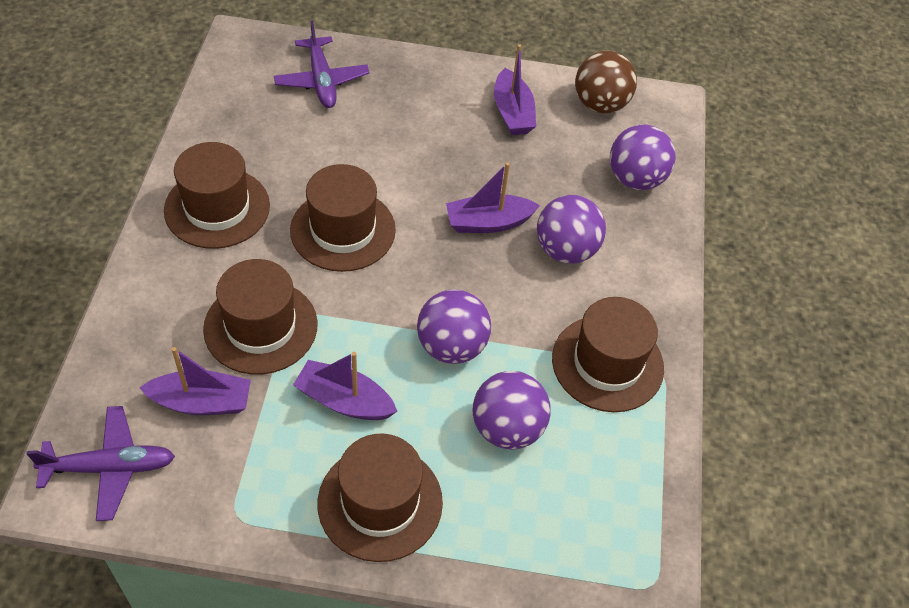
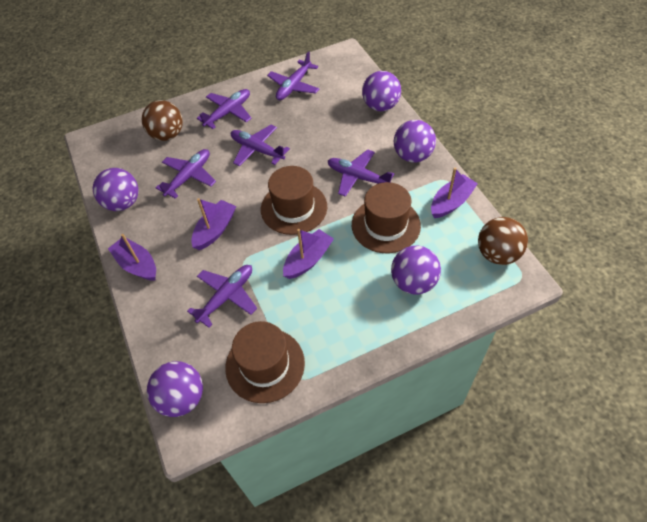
brown ball: [575,51,637,113] = 1 -> [142,100,183,141] [478,217,528,265] = 2
brown hat: [164,142,270,249] [203,259,318,375] [290,164,396,272] [318,434,443,562] [552,297,664,412] = 5 -> [225,321,305,403] [261,166,327,235] [352,182,421,253] = 3
purple ball: [417,289,491,364] [473,371,551,449] [537,195,606,264] [610,124,676,190] = 4 -> [93,168,139,211] [147,361,203,417] [362,71,401,111] [391,246,441,294] [394,120,436,162] = 5
purple plane: [26,406,175,521] [274,21,370,108] = 2 -> [156,149,216,199] [187,265,257,328] [197,89,252,129] [231,125,290,167] [267,51,319,100] [328,149,394,197] = 6

